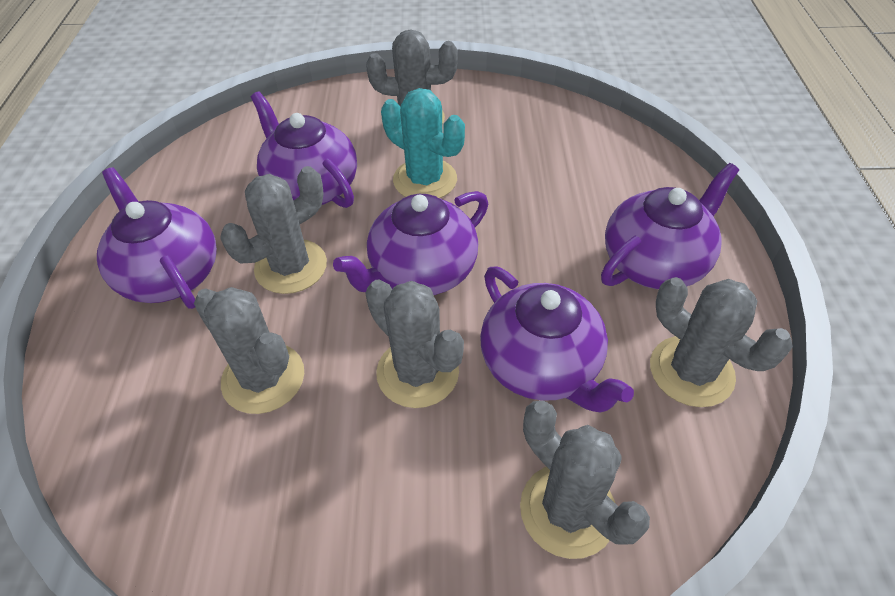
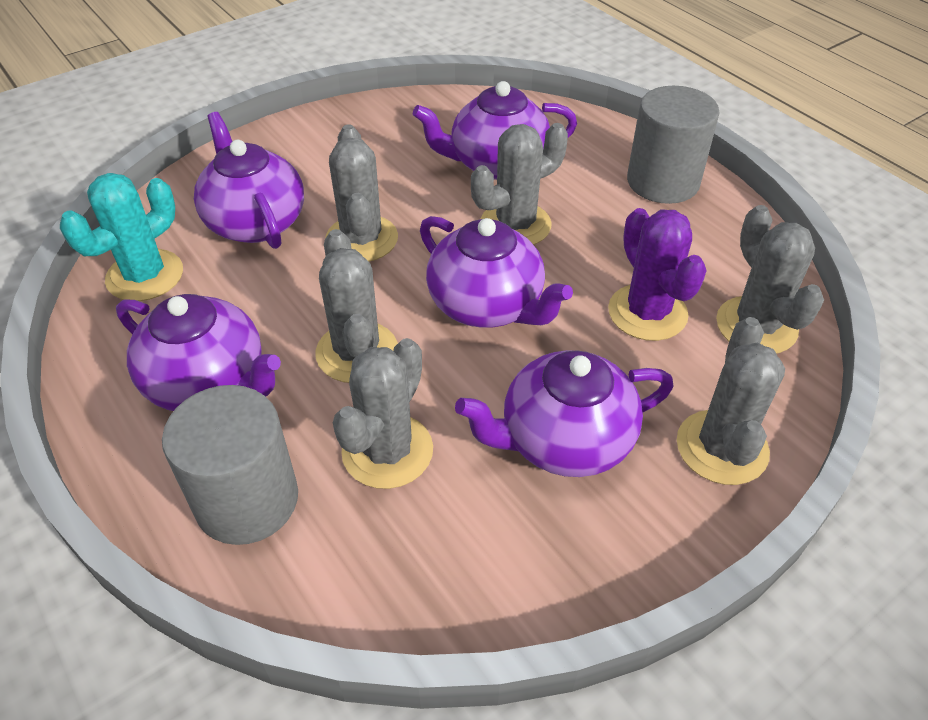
grey cylinder: none = 0 -> [162,385,298,545] [627,86,720,204] = 2
purple cactus: none = 0 -> [608,208,707,341] = 1

